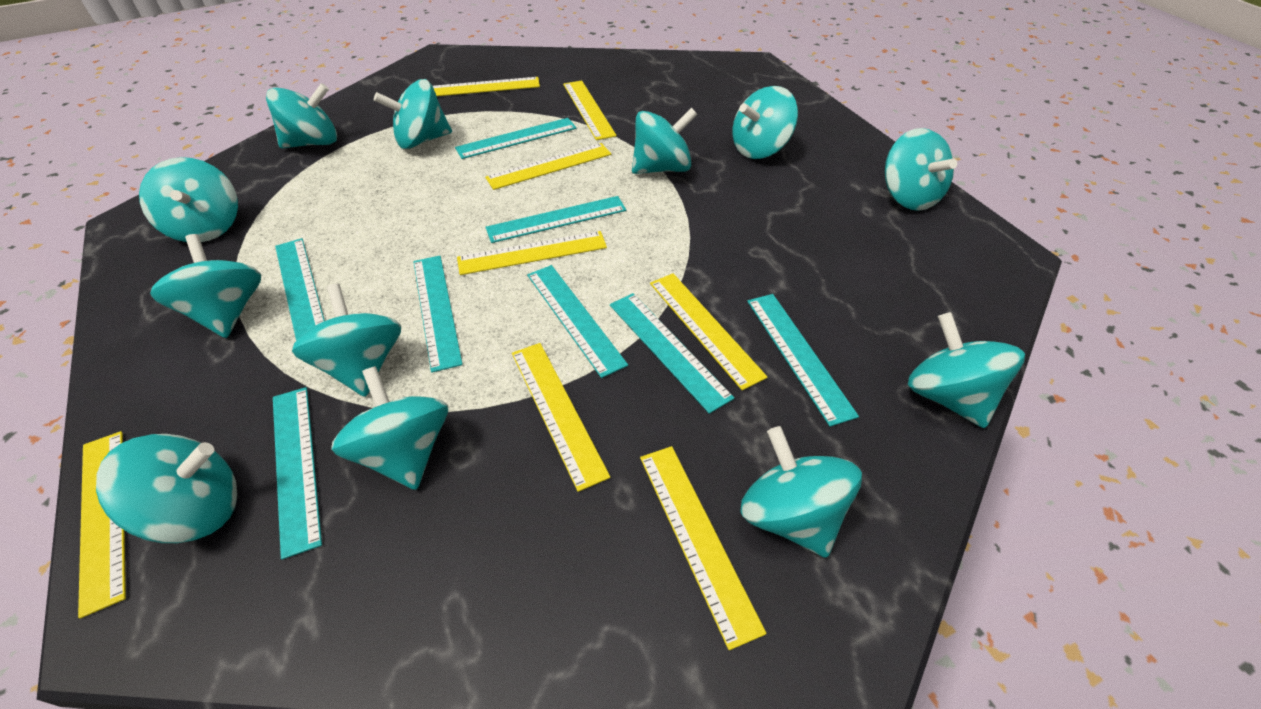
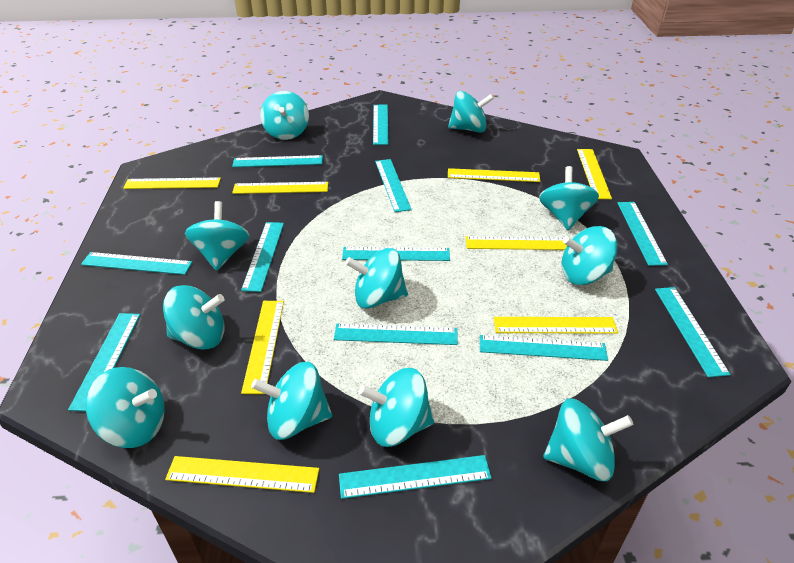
turquoise ruler: [273,387,322,559] [275,238,325,341] [413,256,463,373] [455,118,577,159] [486,196,626,243] [527,265,628,378] [610,293,734,414] [747,294,859,427] = 8 -> [68,313,140,411] [81,252,192,275] [232,155,323,167] [241,222,284,292] [334,324,458,345] [339,455,491,499] [342,247,450,261] [373,105,388,145] [375,159,412,212] [480,335,608,361] [617,202,668,266] [655,287,731,377] = 12
turquoise spinning top: [96,434,237,543] [139,157,238,242] [150,234,261,338] [266,83,337,148] [292,284,401,397] [331,366,448,490] [374,79,452,149] [632,108,697,174] [732,86,798,159] [740,426,862,558] [885,128,957,211] [908,312,1025,428] = 12 -> [86,367,165,448] [163,285,225,349] [185,201,250,271] [251,362,332,440] [260,91,309,140] [345,248,408,309] [359,368,434,447] [448,91,494,133] [539,166,599,230] [543,398,633,481] [561,226,618,285] = 11

